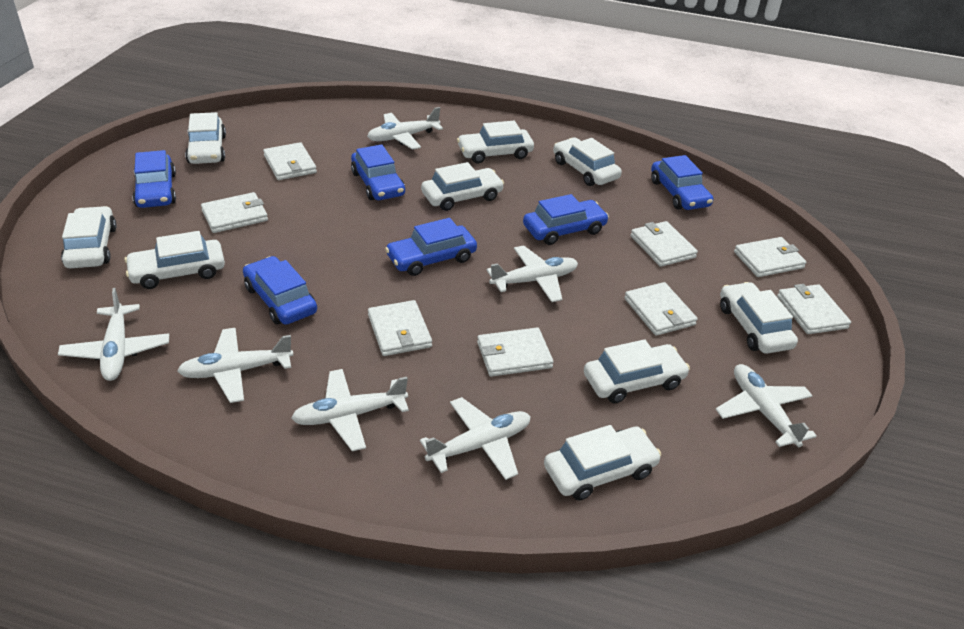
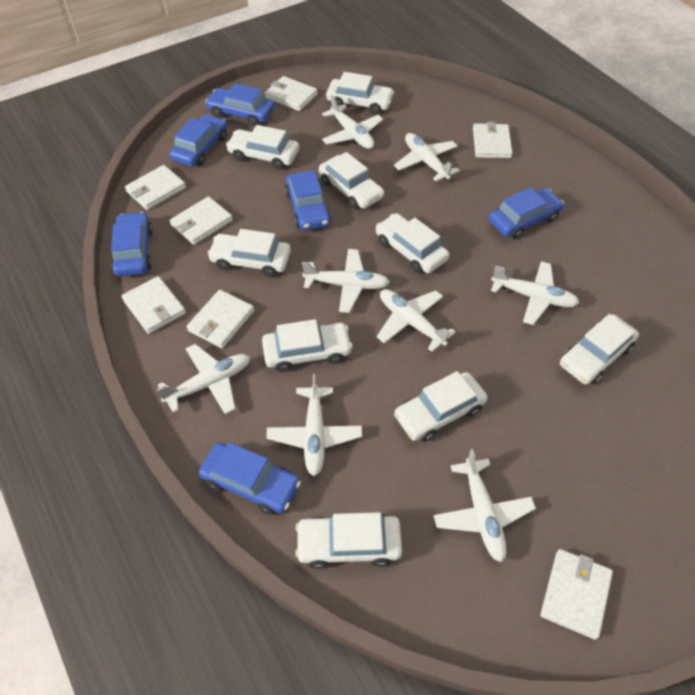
white plane: [58,288,169,381] [177,328,293,403] [291,369,409,451] [367,107,443,150] [420,397,531,480] [487,245,578,302] [716,364,817,447] = 7 -> [157,344,250,414] [266,374,362,476] [302,249,390,313] [322,95,383,149] [377,289,456,352] [394,133,460,181] [433,449,536,562] [491,261,579,325] = 8
white wallet: [201,192,268,233] [263,142,317,180] [368,300,432,356] [477,328,554,377] [624,282,698,336] [631,221,698,267] [734,237,807,277] [777,284,851,334] = 8 -> [121,276,186,334] [125,165,186,210] [170,196,233,245] [187,290,254,348] [265,76,318,111] [473,122,513,159] [540,549,613,640] = 7

